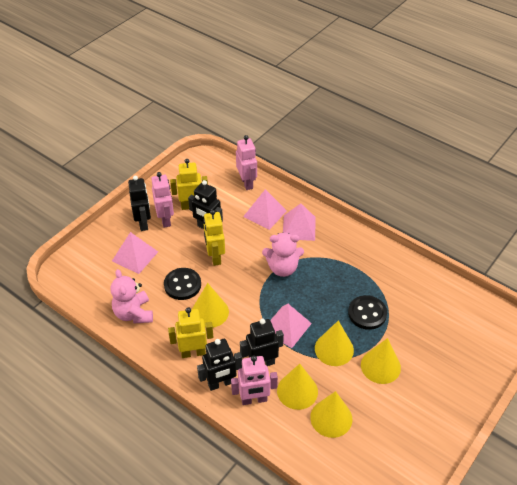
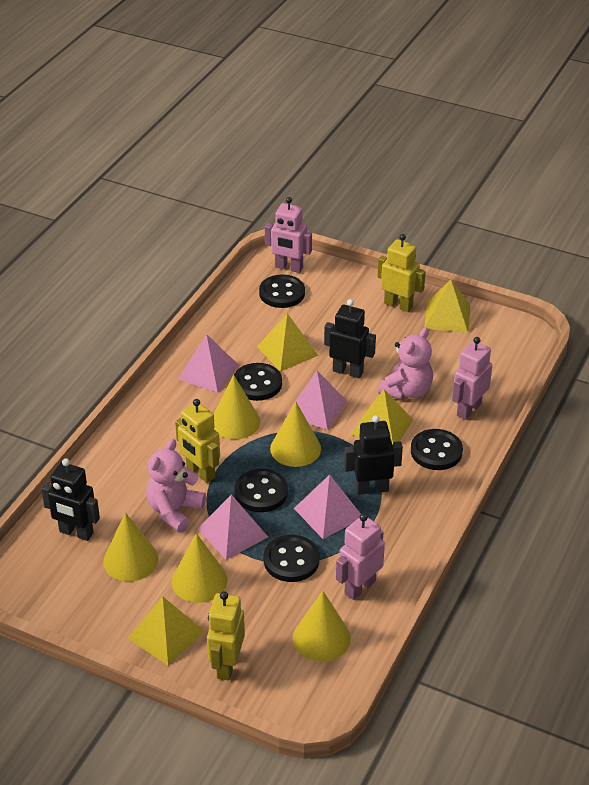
black button: [164,268,201,300] [348,295,387,330] = 2 -> [234,363,282,401] [234,469,288,512] [259,275,305,308] [264,535,319,582] [411,429,463,470] = 5
black robot: [128,176,151,231] [188,180,223,229] [197,339,242,391] [240,318,284,366] = 4 -> [41,459,100,541] [324,299,376,378] [344,415,403,495] = 3
yellow pyramid: none = 0 -> [128,596,205,666] [257,313,319,372] [351,389,413,445] [424,280,471,333] = 4

